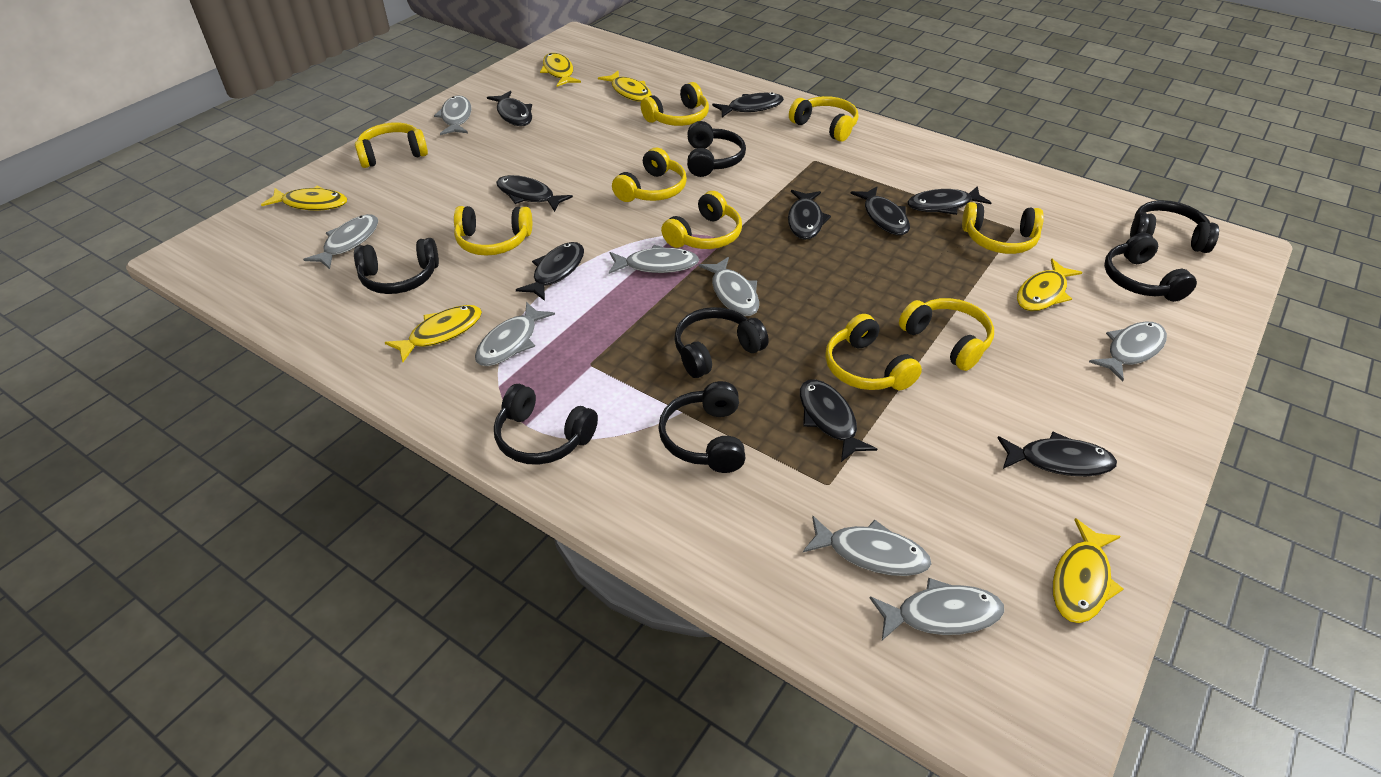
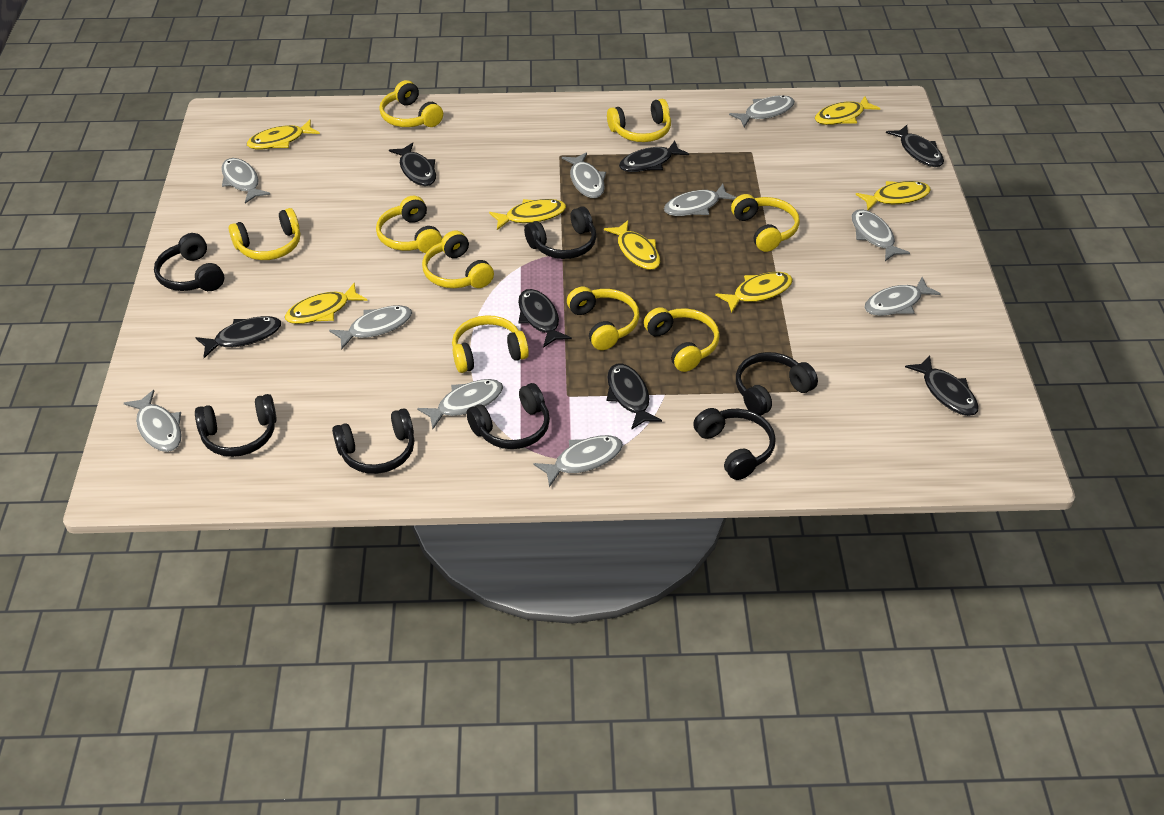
black fish: [487,91,532,126] [496,175,573,212] [516,242,584,301] [712,92,784,117] [788,190,831,240] [800,379,877,462] [850,186,910,235] [907,186,991,215] [997,432,1117,476] = 9 -> [196,316,281,358] [389,142,436,186] [518,289,572,348] [606,364,662,430] [619,141,689,172] [886,125,944,167] [905,355,979,416] = 7
grey fish: [303,214,378,269] [434,95,472,135] [475,302,555,366] [609,245,699,274] [698,257,759,316] [803,516,932,576] [870,578,1004,640] [1089,321,1167,382] = 8 -> [124,390,182,452] [221,158,271,203] [329,305,412,349] [417,379,503,429] [533,435,623,487] [562,152,606,198] [664,184,737,216] [729,95,795,127] [852,209,910,261] [864,277,941,316] = 10
yellow fish: [261,185,347,211] [385,305,482,362] [540,53,581,87] [598,71,652,102] [1017,259,1083,311] [1053,518,1123,623] = 6 -> [247,119,320,149] [285,282,368,324] [489,199,566,230] [604,220,660,270] [715,272,793,313] [815,96,880,125] [856,181,931,210] = 7

